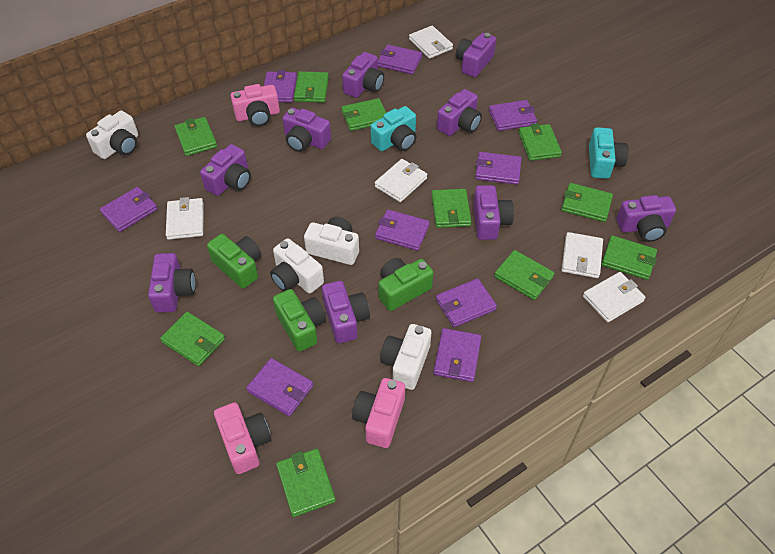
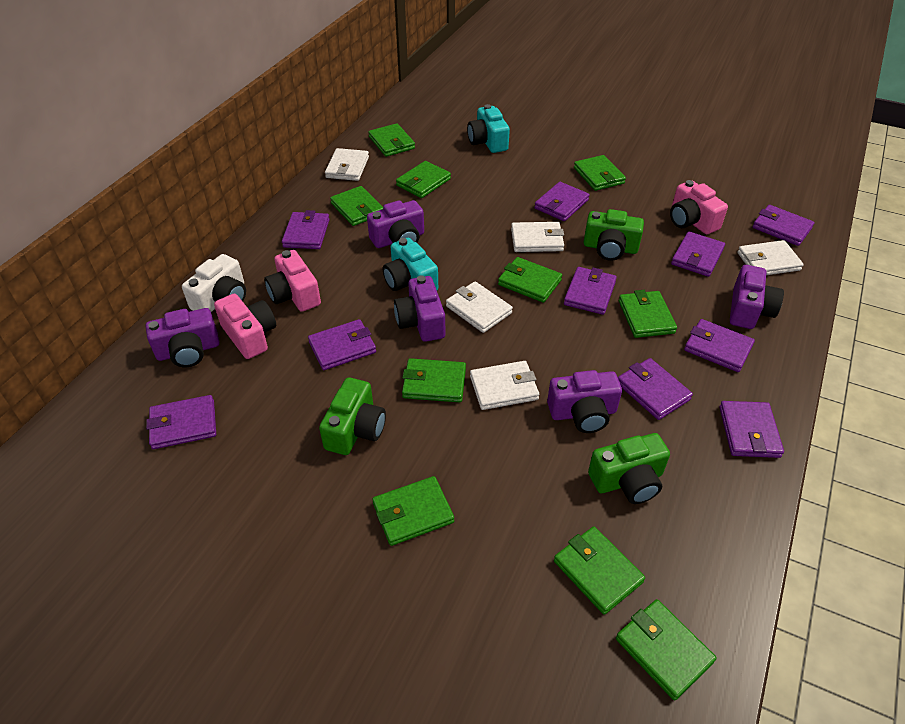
purple camera: [148,253,196,313] [200,144,251,196] [283,108,331,152] [322,281,370,343] [342,52,384,98] [437,89,482,136] [456,33,496,77] [473,185,514,240] [617,195,676,242] = 9 -> [146,308,220,367] [367,200,424,248] [394,275,445,342] [547,370,622,433] [730,265,784,329] = 5
purple wallet: [100,187,158,232] [247,358,313,416] [264,70,297,103] [375,209,430,251] [378,44,422,74] [434,328,481,382] [436,278,497,327] [475,152,521,185] [489,100,537,131] = 9 -> [146,395,216,449] [282,210,330,249] [308,319,376,370] [534,182,589,221] [564,267,617,315] [618,358,693,420] [671,232,725,277] [684,319,755,372] [719,401,784,458] [753,205,815,246] = 10
white camera: [86,111,138,159] [270,238,324,293] [304,217,359,265] [380,324,431,390] = 4 -> [182,254,246,312] = 1

